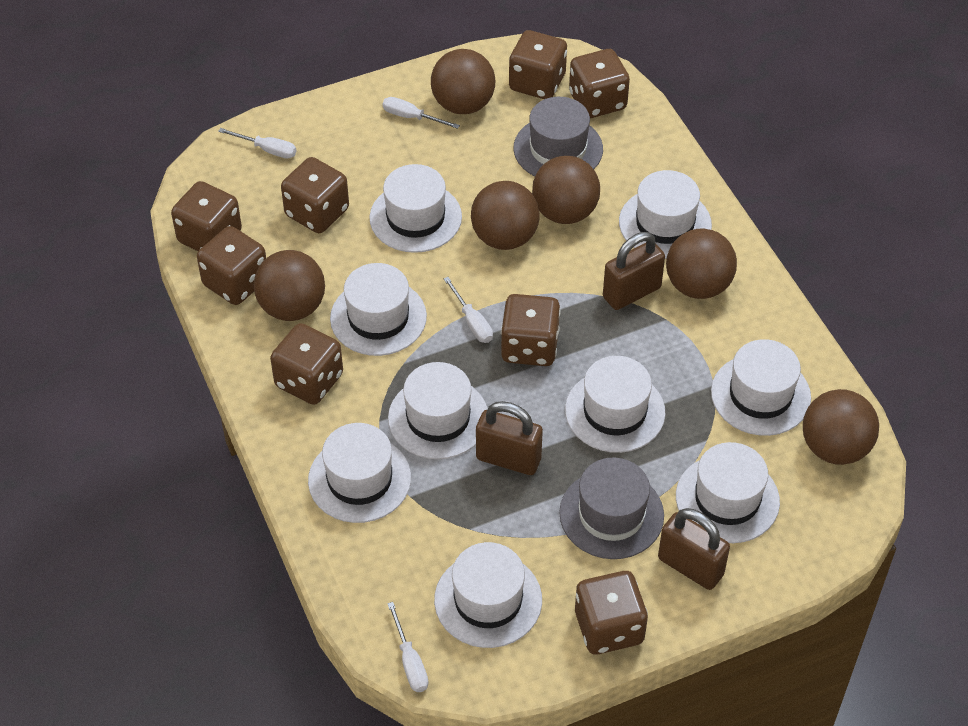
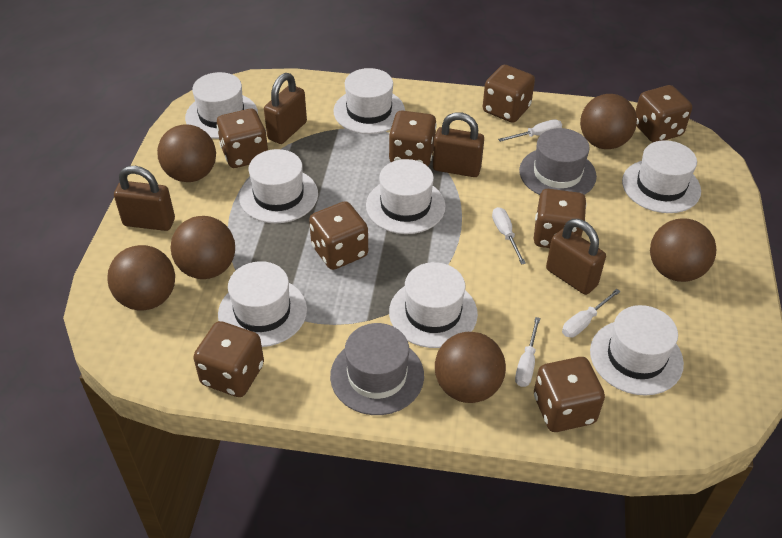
brown padlock: [476,401,543,475] [603,232,665,310] [658,508,730,590] = 3 -> [114,166,175,231] [264,73,307,144] [433,113,484,177] [546,219,606,295] = 4
white hat: [308,423,411,523] [330,263,427,356] [369,164,462,253] [388,362,488,459] [434,542,542,648] [565,356,665,453] [619,170,712,259] [676,442,780,543] [711,339,811,436] = 9 -> [185,72,258,139] [218,261,307,347] [239,149,318,223] [333,68,405,134] [366,159,446,234] [389,262,478,348] [590,305,684,396] [622,140,701,213] = 8

